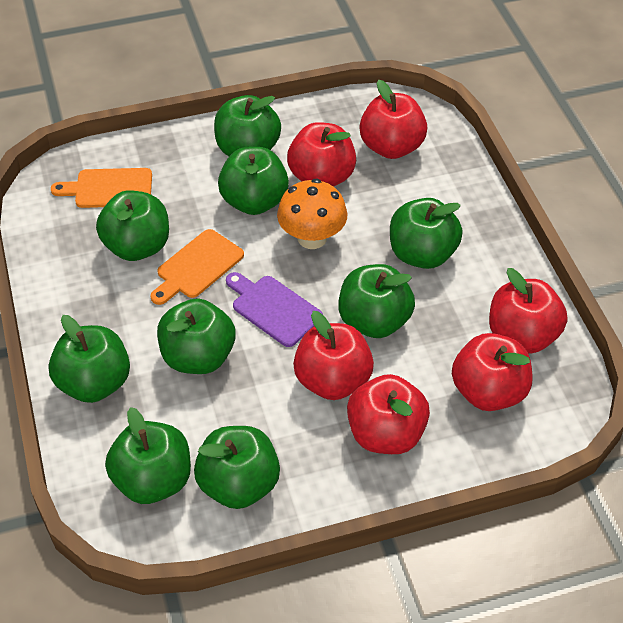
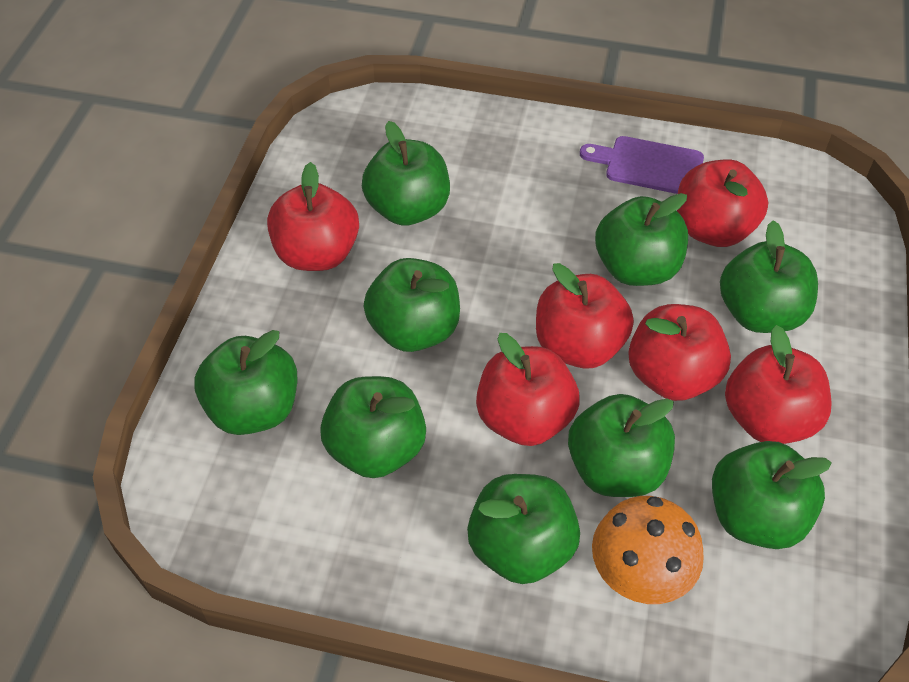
orange cutting board: [51,168,152,208] [150,229,244,305] = 2 -> none = 0

